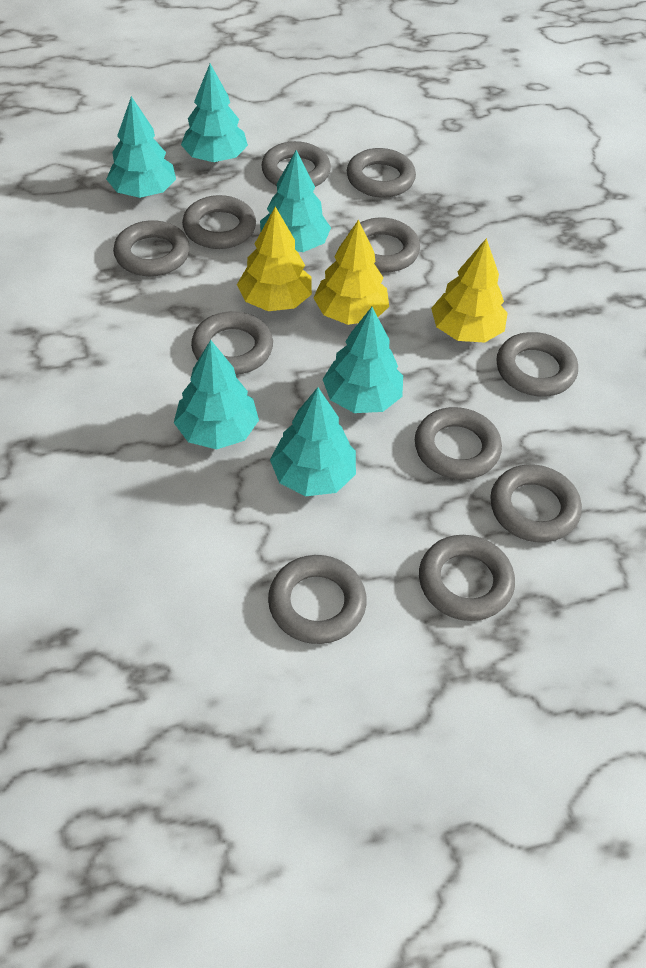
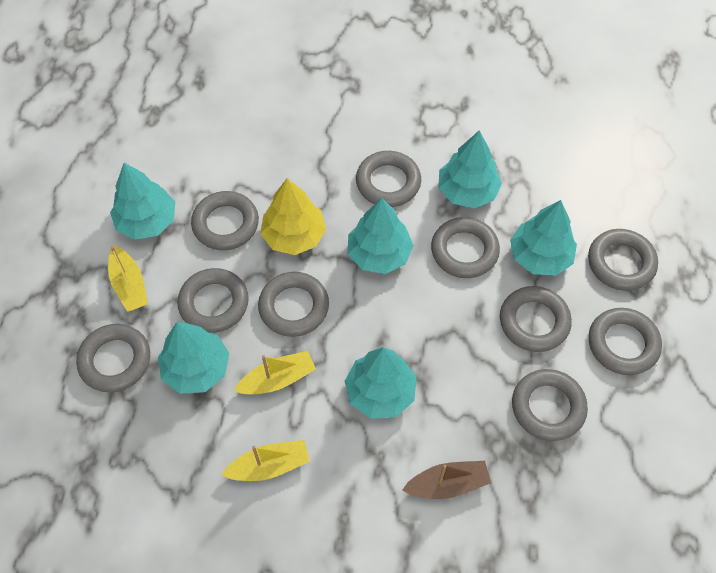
brown boat: none = 0 -> [402,461,491,499] = 1
grey ring: [113,220,190,276] [182,195,256,249] [191,311,273,375] [261,141,331,187] [268,555,367,644] [347,148,416,198] [360,218,420,273] [415,407,502,480] [419,535,515,621] [490,464,582,543] [496,332,578,397] = 11 -> [76,324,150,392] [177,268,249,333] [191,191,259,250] [258,272,329,337] [356,151,421,207] [431,217,500,278] [500,286,572,352] [512,369,588,441] [588,229,658,291] [589,308,662,375] = 10
yellow boat: none = 0 -> [108,245,148,312] [221,440,310,481] [234,351,316,395] = 3
yellow tree: [237,207,312,311] [313,220,389,325] [431,238,508,343] = 3 -> [260,178,326,255] = 1

